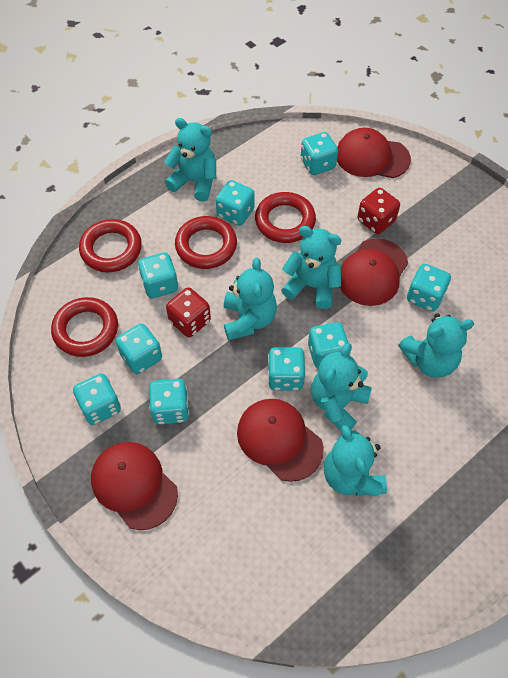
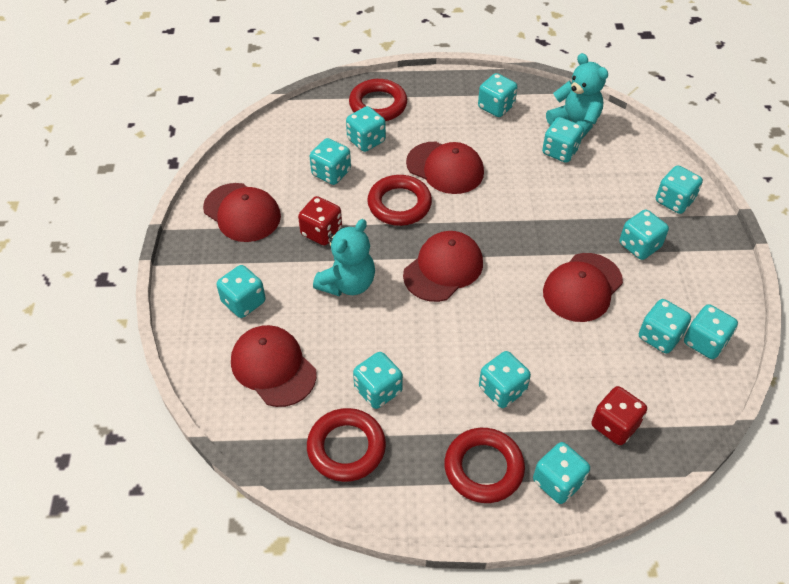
red cap: [91,442,178,530] [237,399,324,482] [337,128,411,178] [340,238,408,306] = 4 -> [203,183,281,242] [231,325,317,407] [403,231,483,302] [406,142,484,194] [543,253,623,322] = 5
turquoise dice: [73,373,121,425] [116,323,162,374] [138,252,178,298] [149,379,189,424] [216,180,255,226] [268,347,305,391] [301,132,338,175] [308,322,348,368] [407,264,451,312] = 9 -> [217,265,266,318] [310,138,351,185] [346,106,386,152] [353,352,403,409] [478,73,517,117] [479,351,531,408] [533,442,590,504] [542,117,584,163] [620,210,669,260] [639,299,691,353] [656,165,703,214] [684,304,738,359] = 12
turquoise teddy bear: [164,118,216,202] [224,258,277,341] [281,226,342,309] [311,343,372,430] [324,425,387,496] [398,313,474,378] = 6 -> [313,219,375,296] [546,53,608,140] = 2

